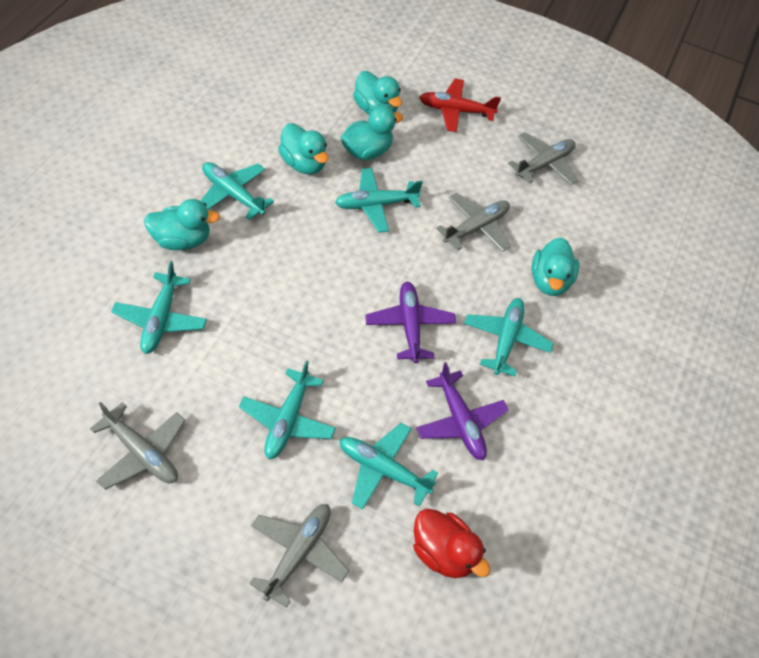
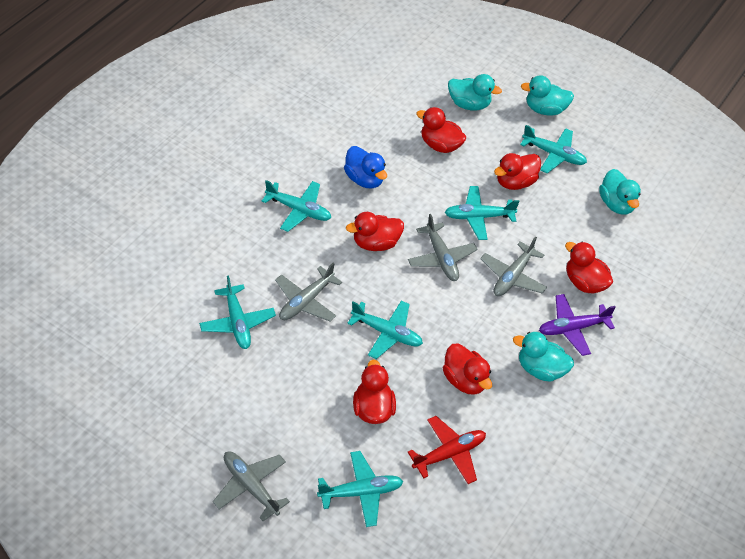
blue duck: none = 0 -> [344,146,387,188] = 1
purple plane: [365,282,456,363] [416,362,509,460] = 2 -> [539,294,616,356] = 1
red duck: [413,509,491,578] = 1 -> [346,212,404,251] [353,359,396,424] [416,107,467,153] [443,344,492,395] [494,153,541,190] [565,242,613,293] = 6
turquoise duck: [144,199,220,250] [278,123,328,174] [340,106,403,160] [353,71,402,115] [531,238,579,296] = 5 -> [448,74,502,111] [513,332,574,382] [521,75,574,115] [599,169,641,214] = 4

